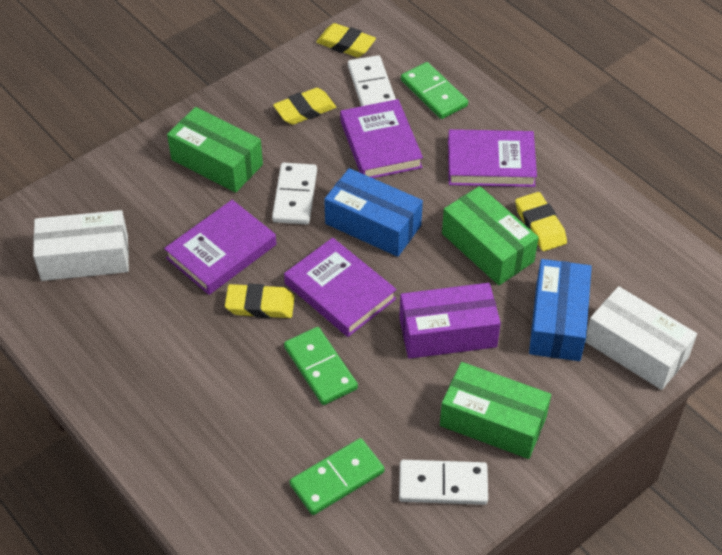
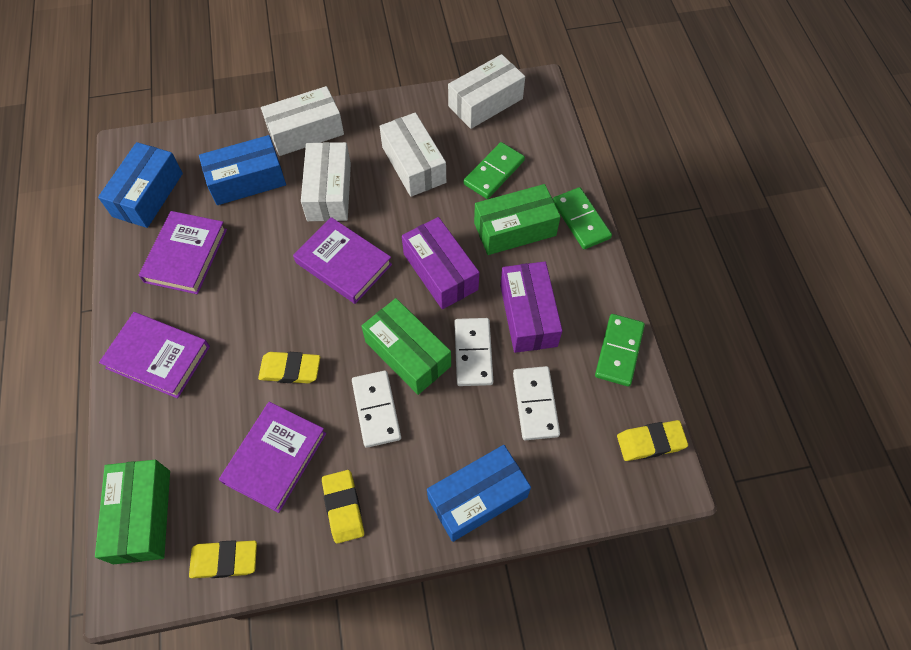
blue box: [324,168,423,257] [529,259,592,361] = 2 -> [98,142,183,228] [199,135,286,205] [427,445,531,542] = 3
purple box: [399,283,501,359] = 1 -> [402,217,479,309] [500,261,562,353] = 2
white box: [33,210,129,281] [585,286,697,390] = 2 -> [261,86,344,156] [301,142,351,221] [379,113,446,197] [448,54,525,129] = 4

